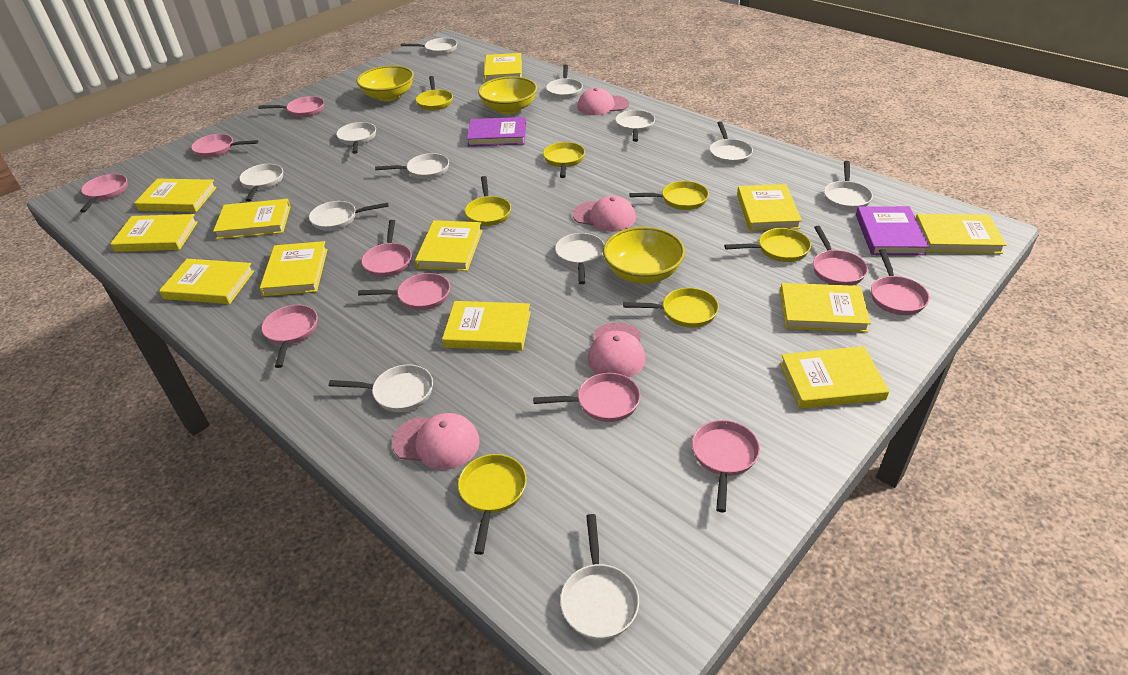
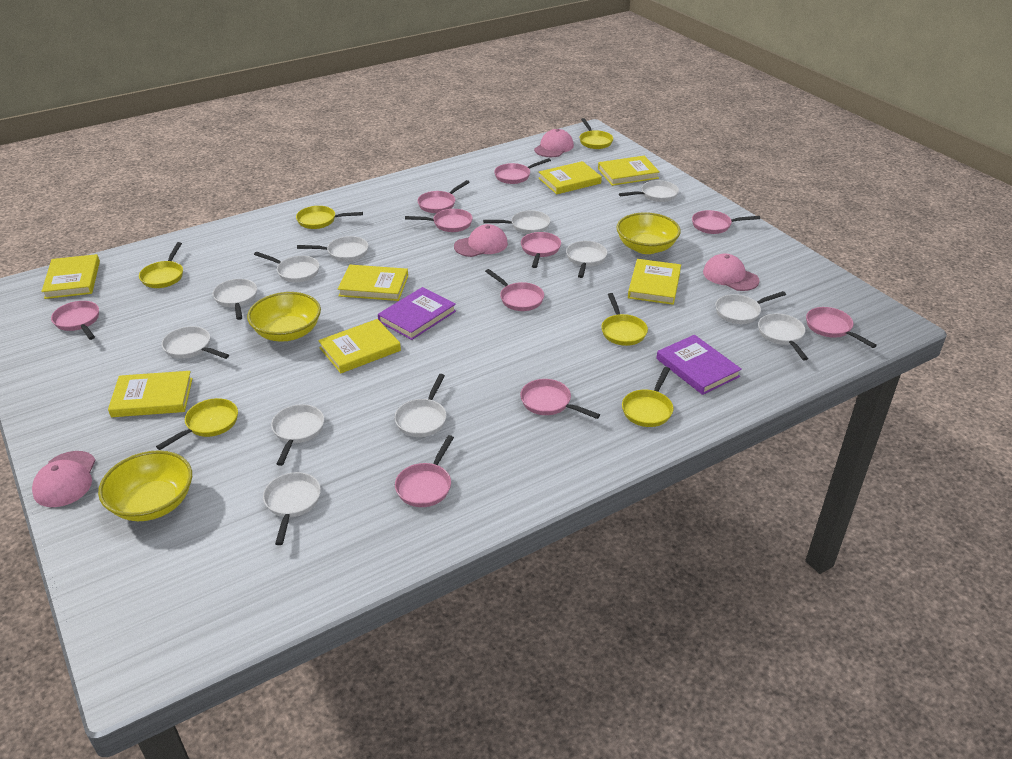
yellow book: [110,214,198,252] [134,179,217,212] [159,259,254,304] [213,199,291,239] [260,241,328,296] [415,220,483,271] [442,301,531,351] [484,53,522,82] [737,184,802,231] [780,283,871,332] [780,346,889,409] [916,214,1007,254] = 12 -> [41,254,100,299] [108,371,193,417] [318,319,401,373] [338,265,408,301] [538,161,602,194] [598,156,660,186] [628,259,681,305] = 7
yellow pan: [416,76,453,111] [458,454,527,555] [465,176,511,226] [543,142,585,178] [623,288,719,328] [629,181,709,210] [724,228,811,262] = 7 -> [139,242,183,288] [156,398,238,450] [296,206,363,229] [580,118,613,149] [601,293,648,346] [622,367,673,427] = 6

